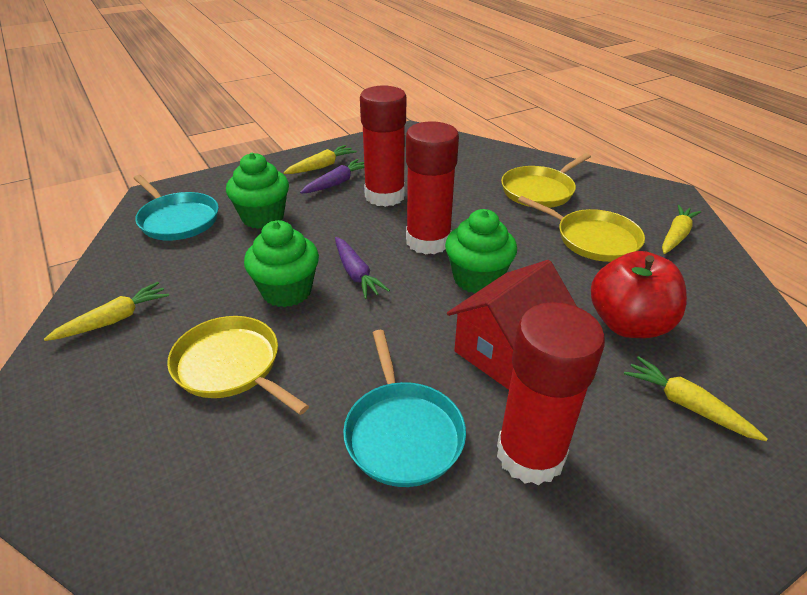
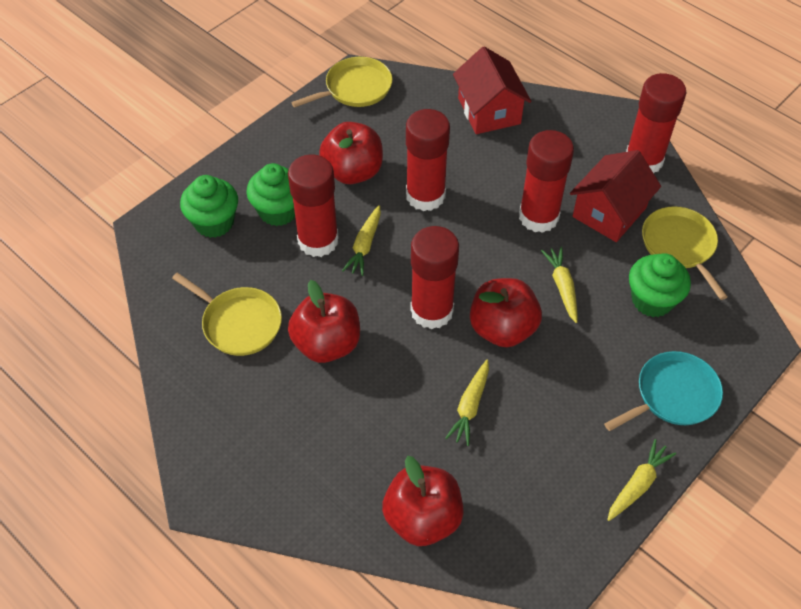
purple carrot: [300,159,364,194] [335,237,390,299] = 2 -> none = 0
red apple: [591,251,687,338] = 1 -> [288,280,360,363] [319,122,383,184] [382,456,464,546] [470,278,542,347] = 4
red glue stick: [360,85,406,207] [406,122,459,255] [497,302,605,485] = 3 -> [288,154,339,257] [406,109,450,211] [410,226,459,329] [519,130,574,233] [626,73,687,173] = 5
red house: [447,260,577,390] = 1 -> [453,46,531,134] [570,150,661,242] = 2
turquoise pan: [133,175,219,241] [343,330,466,487] = 2 -> [604,351,723,431] = 1

